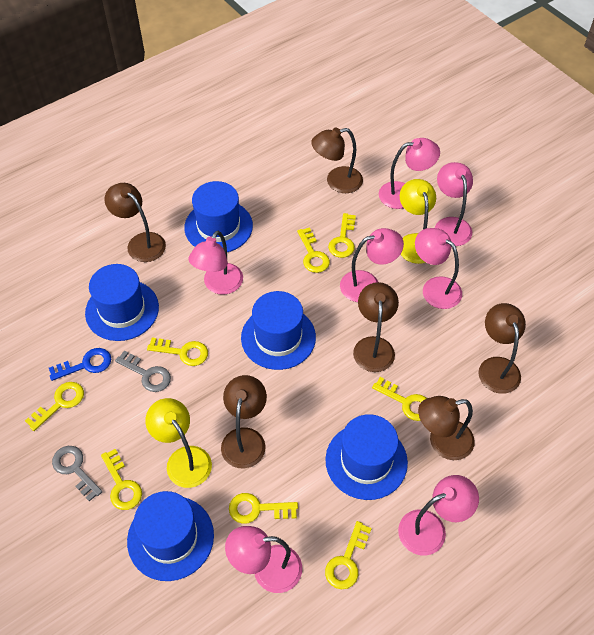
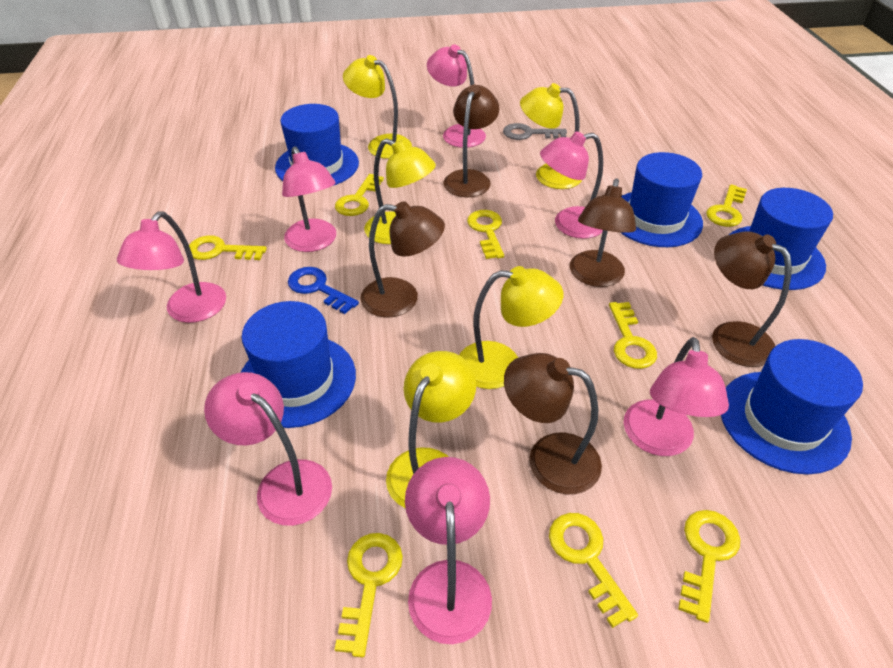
brown lamp: [104,183,166,262] [221,375,267,468] [311,127,363,193] [353,282,399,372] [418,396,475,460] [478,303,526,394] = 6 -> [360,201,445,317] [443,85,499,197] [504,353,602,494] [570,179,636,287] [712,231,792,367] = 5
grey key: [52,446,102,502] [115,350,171,392] = 2 -> [503,123,567,140] = 1
yellow lamp: [145,398,212,488] [400,179,436,264] = 2 -> [343,55,412,159] [364,138,436,244] [386,351,476,509] [459,266,563,389] [520,83,582,189] = 5

